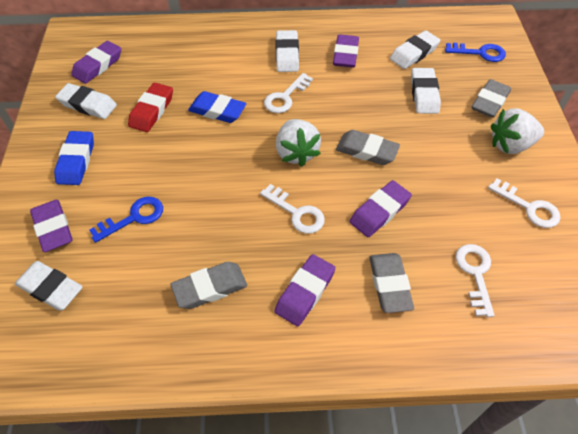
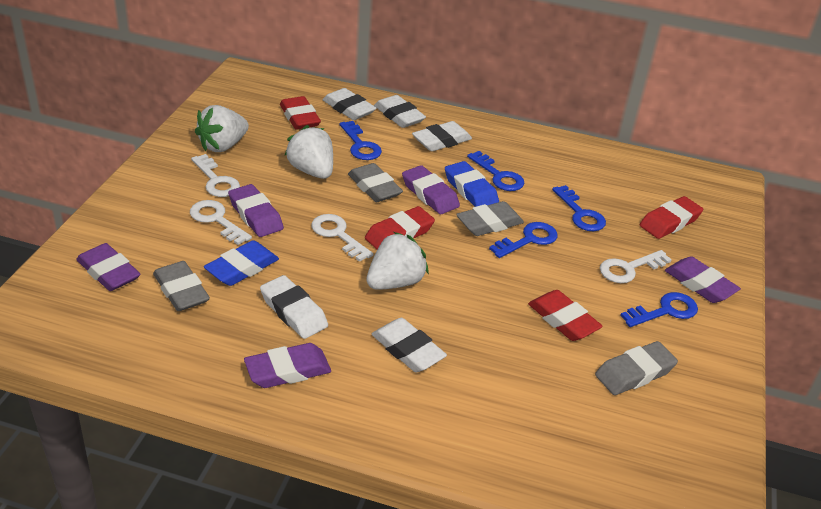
blue key: [89,197,163,243] [445,43,506,62] = 2 -> [339,121,382,160] [467,151,524,191] [489,222,558,258] [552,185,606,231] [620,292,698,327] = 5
red eraser: [128,83,173,132] = 1 -> [280,96,321,129] [365,206,435,250] [528,290,603,341] [640,196,703,239] = 4
white strawberry: [276,119,321,167] [491,108,544,154] = 2 -> [195,105,249,152] [285,125,333,179] [366,232,429,290] = 3

